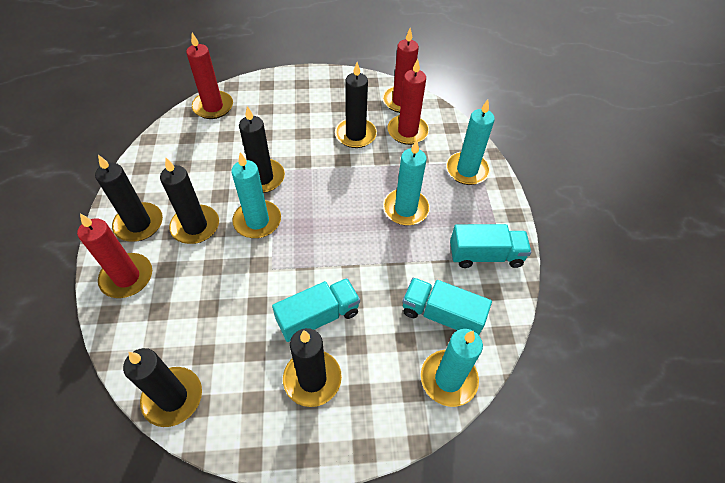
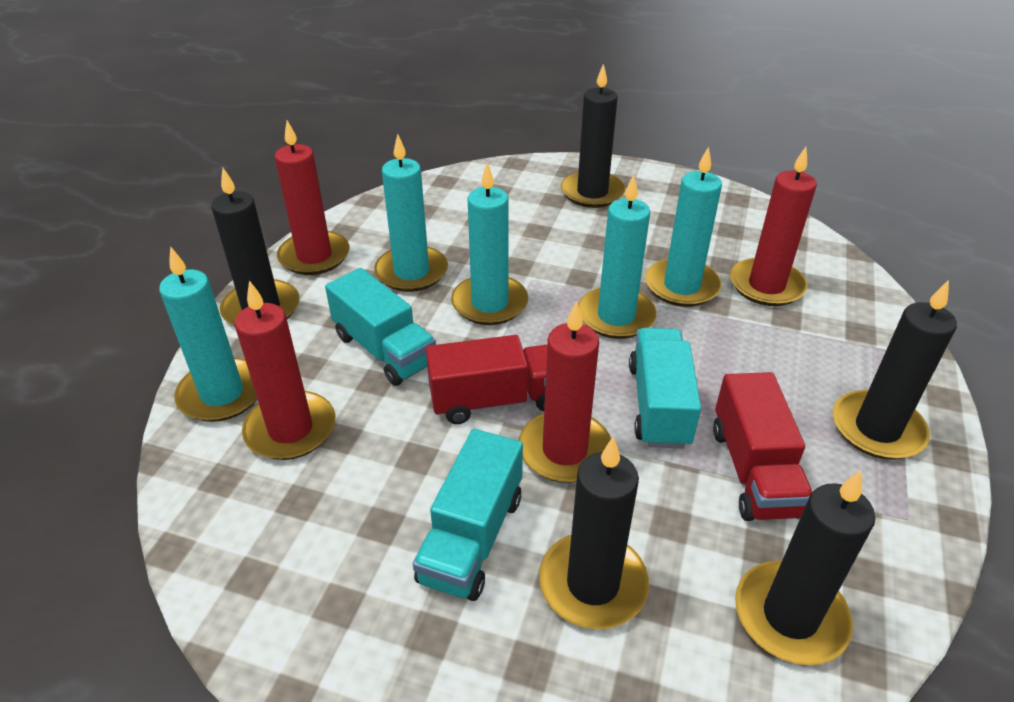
black candle: [95,155,163,242] [123,348,202,427] [160,158,219,244] [239,106,285,193] [283,328,342,407] [335,62,377,148] = 6 -> [211,168,299,326] [539,436,649,629] [561,64,625,208] [735,470,875,665] [833,280,957,459] = 5
red truck: none = 0 -> [426,335,547,424] [713,372,812,521] = 2
turquoise candle: [231,152,281,238] [383,140,430,226] [421,329,483,407] [446,100,495,185] = 4 -> [159,246,257,422] [374,134,448,292] [451,162,528,325] [578,174,657,339] [645,146,722,307] = 5

